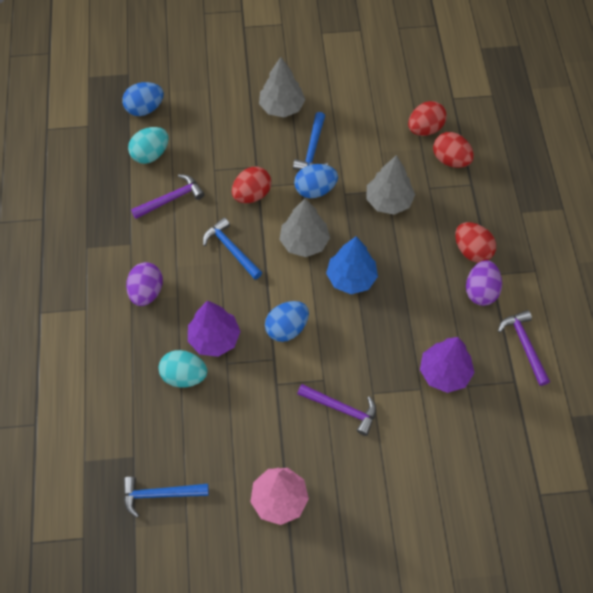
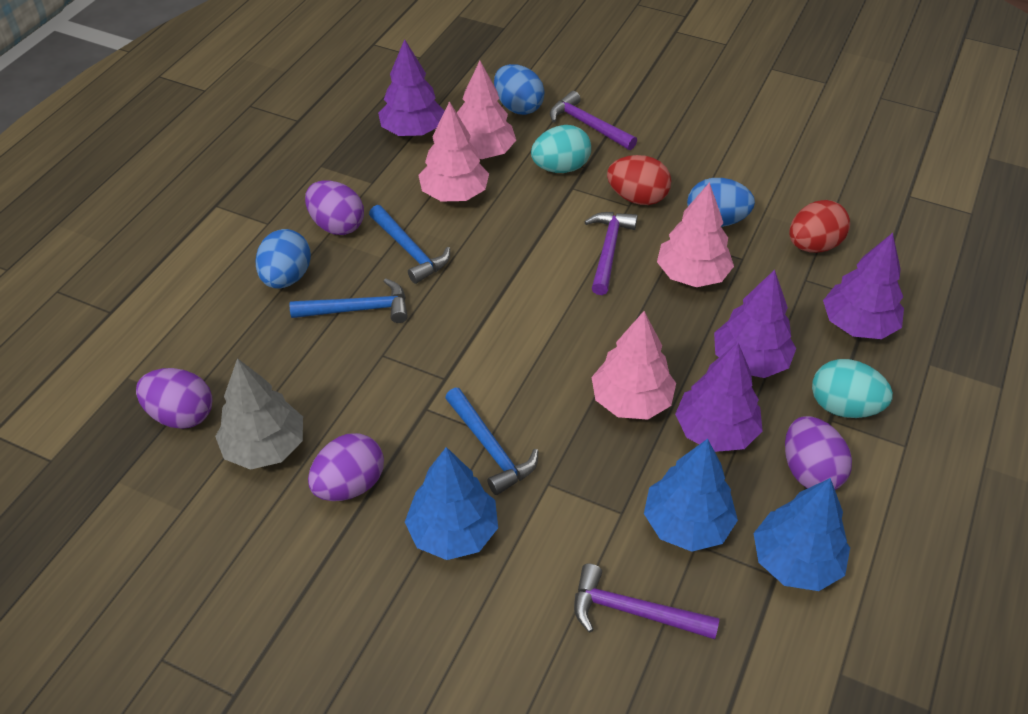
blue tree: [326,237,378,294] = 1 -> [405,447,498,560] [644,439,738,552] [754,478,850,591] = 3
grey tree: [259,57,305,118] [279,199,330,257] [366,155,415,215] = 3 -> [215,358,303,470] = 1
pink tree: [250,468,309,525] = 1 -> [418,101,489,201] [457,61,516,159] [592,311,676,420] [657,182,734,287] = 4
purple egg: [126,262,163,306] [466,260,502,306] = 2 -> [136,368,212,429] [305,180,364,235] [308,433,384,501] [785,416,852,490] = 4
purple tree: [188,300,241,357] [420,337,474,393] = 2 -> [378,39,444,136] [675,342,763,452] [714,270,796,378] [823,233,904,339] = 4
red egg: [232,167,271,203] [408,101,446,136] [433,132,474,168] [455,222,496,263] = 4 -> [607,155,671,205] [789,200,850,253] = 2

